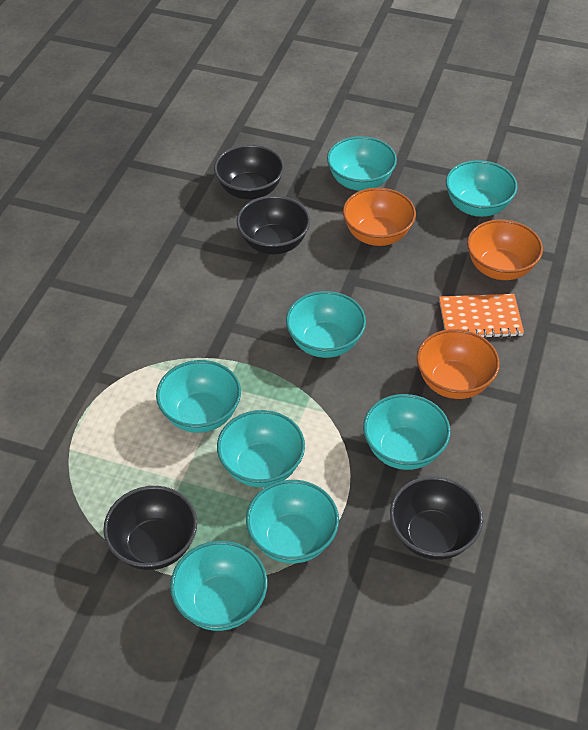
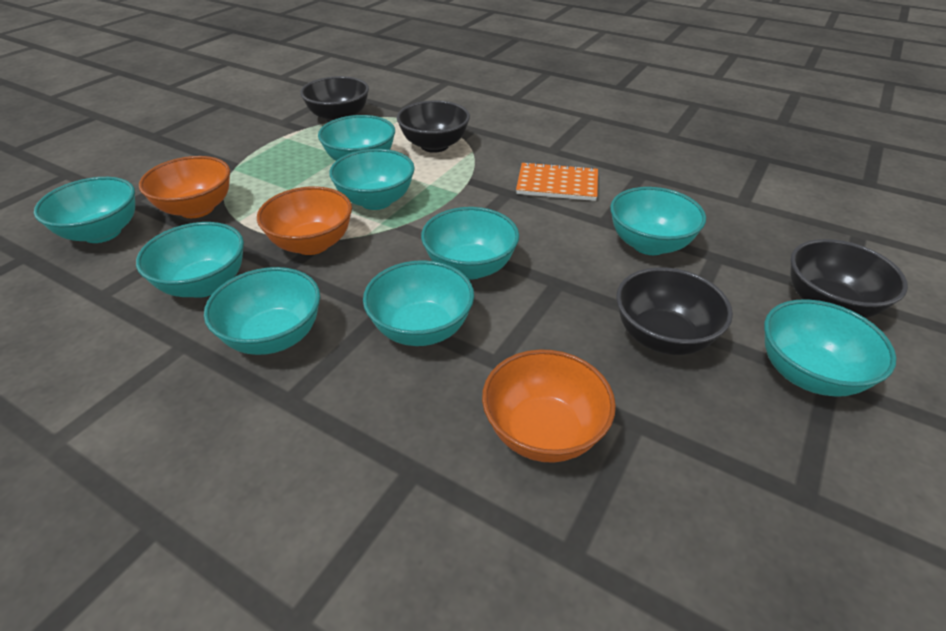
turquoise bowl: [156,360,241,433] [170,541,268,631] [217,410,305,487] [246,480,339,563] [286,291,366,358] [327,136,397,191] [363,394,451,470] [446,160,518,217] = 8 -> [34,177,135,243] [136,222,244,298] [204,267,320,355] [318,115,395,161] [329,149,415,210] [363,260,474,346] [421,207,519,280] [610,187,706,255] [764,299,897,397] = 9

